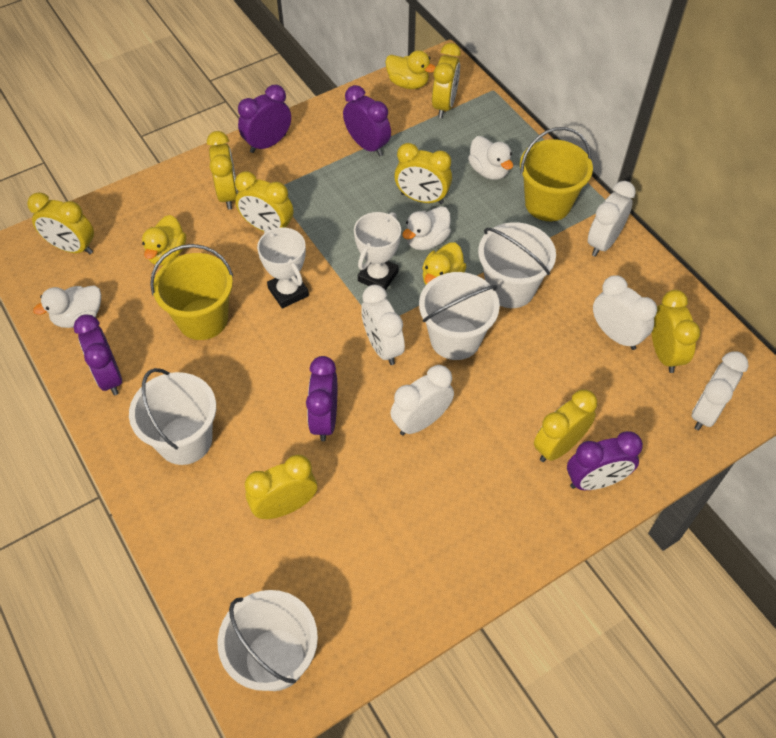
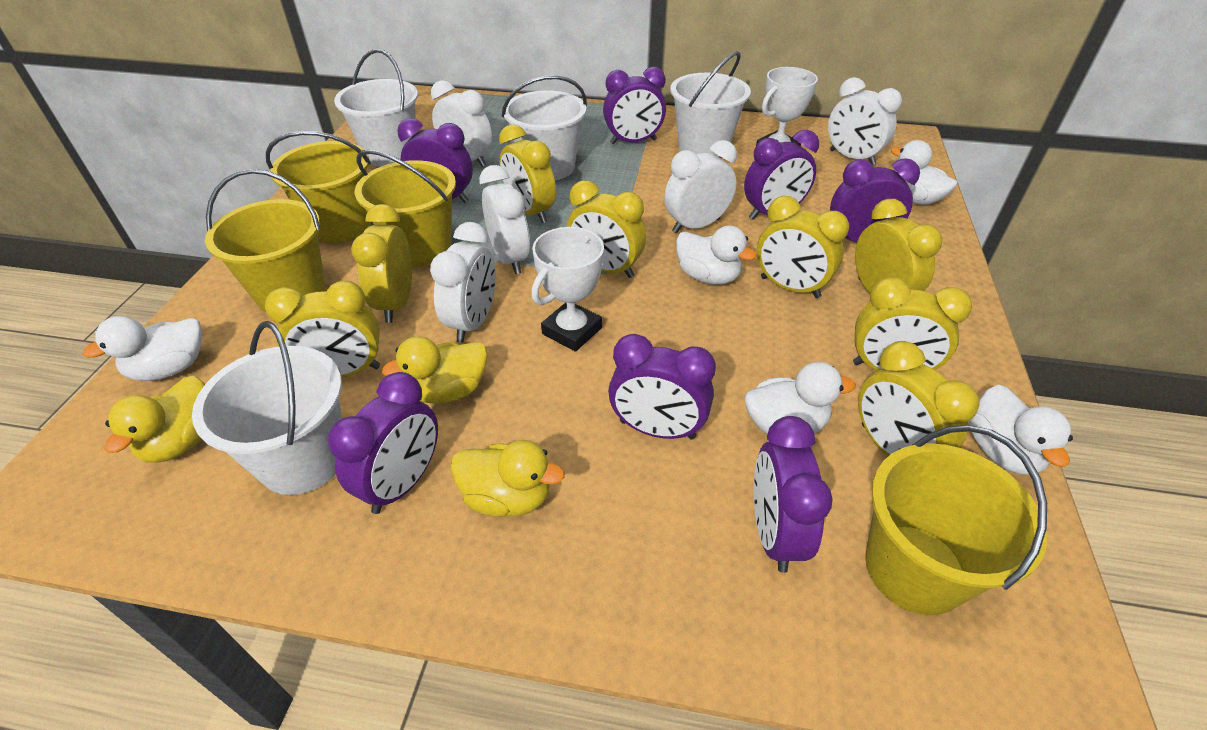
purple clock: [74,314,122,395] [238,85,291,153] [306,356,337,441] [343,85,391,156] [567,431,643,490] = 5 -> [328,372,438,514] [397,118,473,203] [603,67,666,144] [608,334,716,440] [744,130,819,220] [754,416,833,573] [830,158,920,242] = 7
white duck: [33,285,101,328] [402,206,451,250] [468,136,513,180] = 3 -> [82,316,202,381] [676,226,757,285] [745,362,856,434] [891,140,957,205] [969,384,1073,475] = 5
yellow bucket: [150,244,233,340] [520,127,593,221] = 2 -> [205,169,325,312] [266,131,371,243] [354,150,456,267] [865,425,1047,615] = 4

